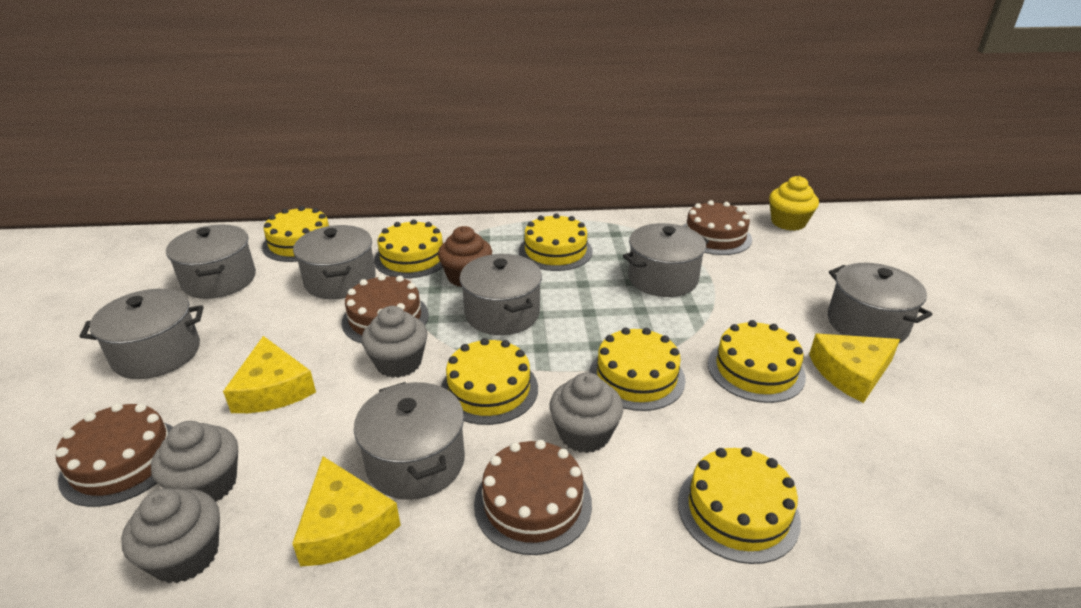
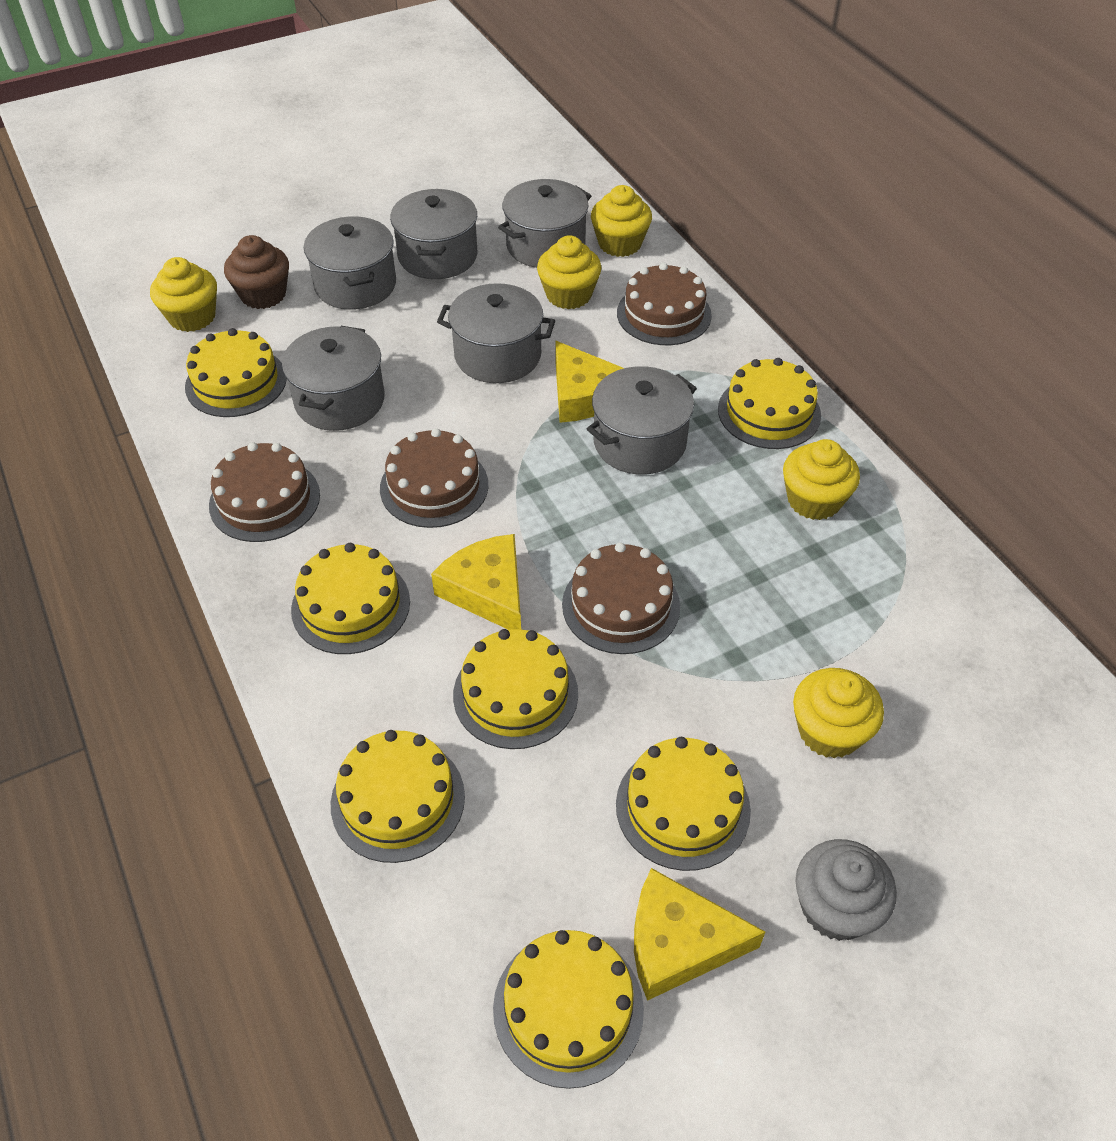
grey cupcake: [121,488,220,583] [151,421,238,501] [362,306,428,378] [549,372,623,453] = 4 -> [795,839,897,941] = 1
grey pot: [79,289,203,379] [166,224,256,299] [293,225,376,299] [354,382,465,500] [460,254,542,335] [623,223,709,297] [828,263,933,343] = 7 -> [282,326,385,431] [304,216,396,310] [390,189,478,279] [437,283,555,383] [498,179,591,268] [587,366,697,475] = 6
yellow cupcake: [769,176,819,231] = 1 -> [150,257,217,332] [537,235,602,309] [591,185,652,257] [783,439,860,520] [793,668,884,759] = 5

